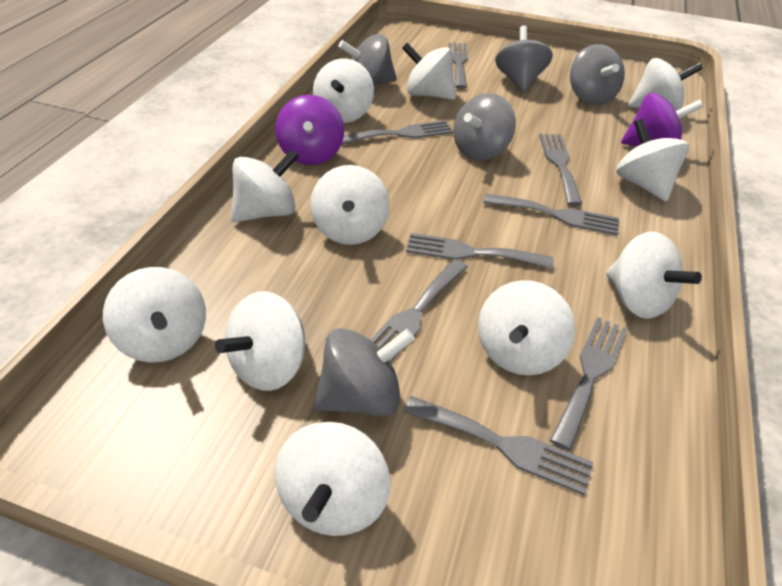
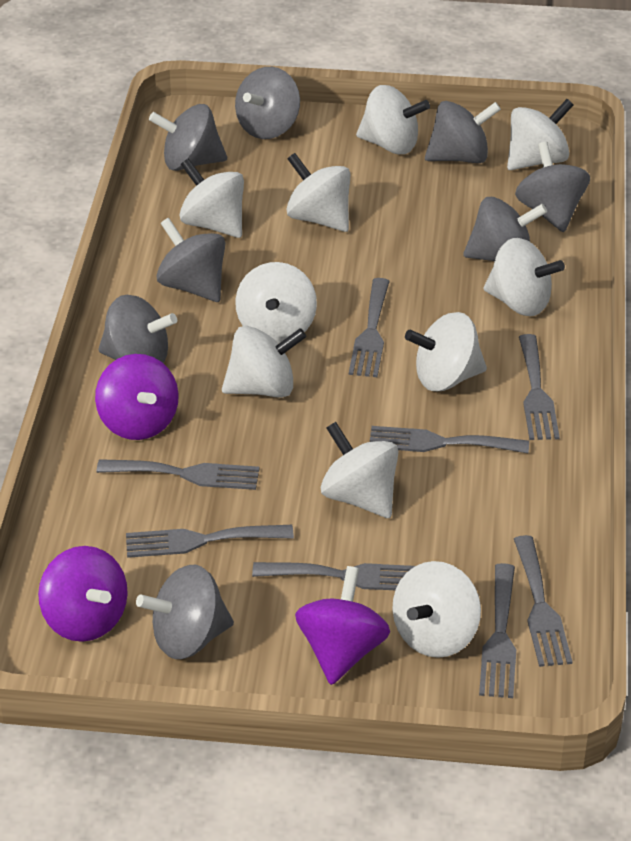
grey spinning top: [314,328,415,416] [339,34,397,85] [453,93,516,161] [495,26,553,92] [570,44,625,105] = 5 -> [98,295,177,363] [136,565,234,659] [149,104,227,171] [157,218,225,302] [235,67,300,139] [425,101,501,163] [463,197,547,261] [515,142,590,232] = 8
purple spinning top: [275,95,344,165] [621,93,703,146] = 2 -> [38,546,128,642] [95,354,179,440] [295,566,390,685] = 3
white spinning top: [103,267,206,363] [215,291,305,391] [231,149,299,222] [275,422,390,536] [310,165,390,245] [313,59,374,123] [402,42,456,100] [478,280,575,375] [606,232,702,319] [616,119,689,202] [628,58,703,111] = 11 -> [180,158,244,238] [222,326,307,398] [235,262,317,344] [287,153,350,232] [321,422,399,518] [356,85,430,154] [392,561,481,658] [405,312,487,391] [483,238,565,316] [507,99,573,170] = 10

